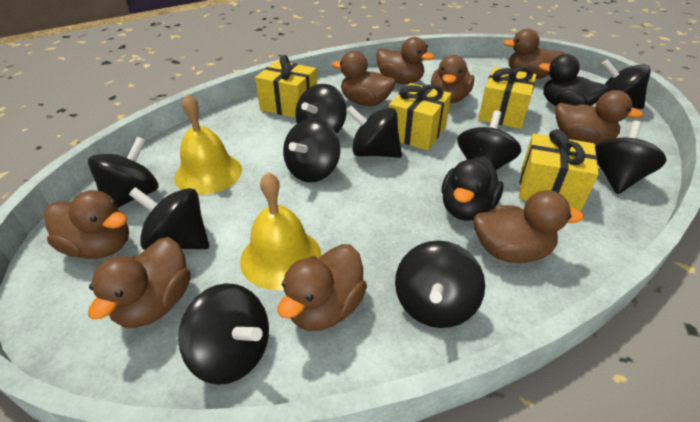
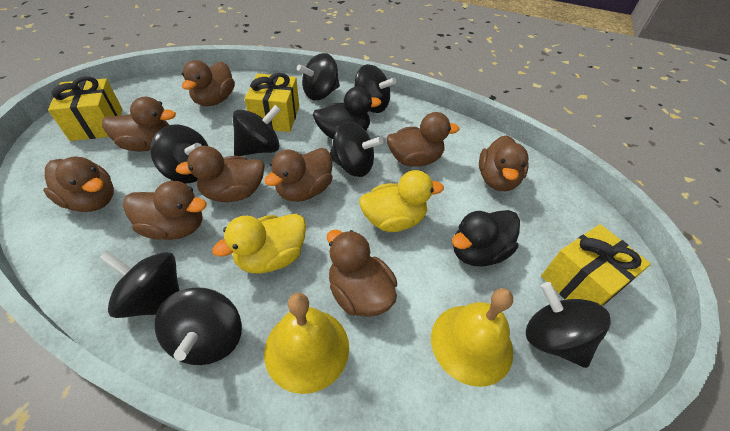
black spinning top: [88,137,159,208] [129,187,209,250] [178,283,269,385] [283,118,340,182] [295,84,347,134] [346,106,402,158] [395,240,485,328] [457,111,521,170] [595,121,666,194] [602,59,651,109] = 10 -> [99,251,180,318] [151,125,208,184] [155,287,242,365] [233,105,281,156] [297,53,340,100] [330,121,383,177] [354,64,397,113] [526,282,610,368] = 8
yellow duck: none = 0 -> [212,214,306,274] [359,170,444,232] = 2
yellow gift: [255,55,317,118] [389,83,451,150] [478,66,536,129] [519,129,599,211] = 4 -> [48,76,122,141] [244,73,299,132] [541,224,651,306] = 3

